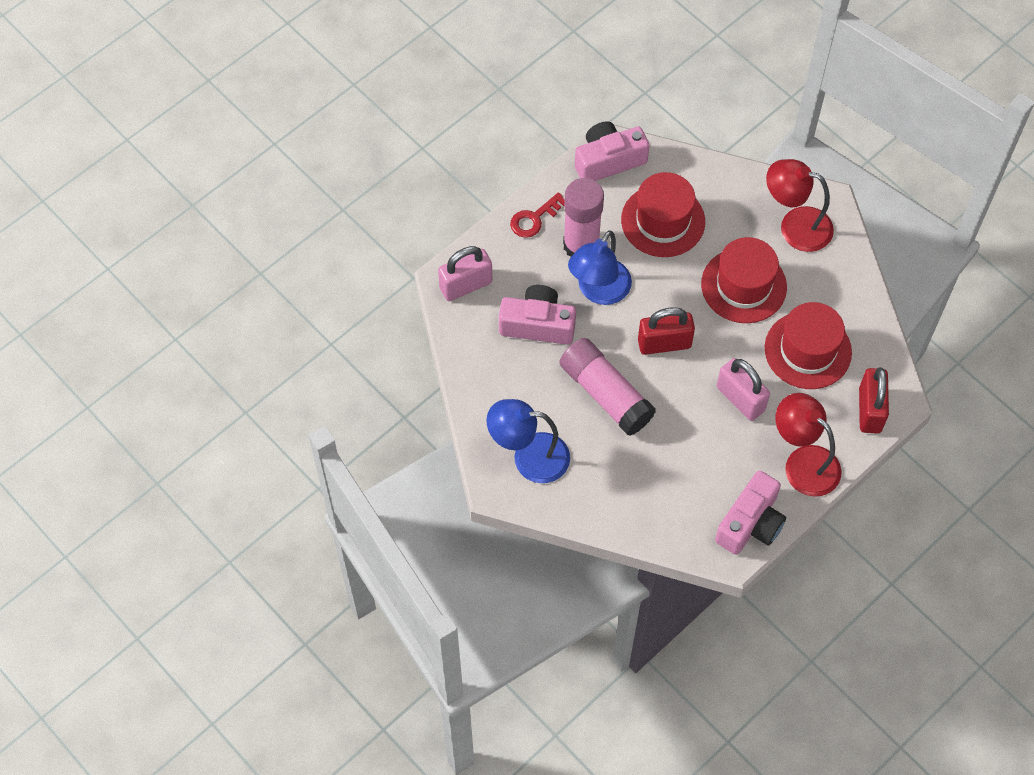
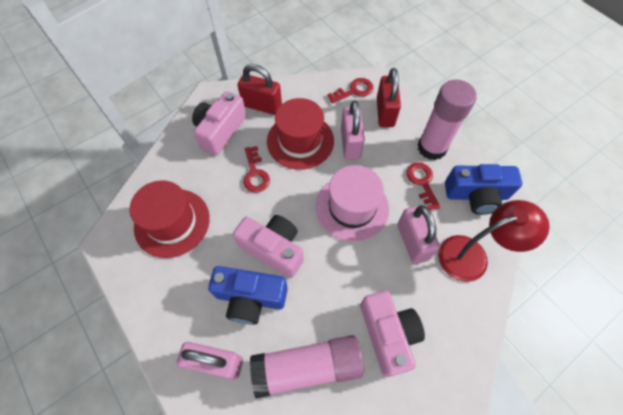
blue camera: none = 0 -> [208,266,288,325] [445,164,522,215] = 2
blue lamp: [487,399,570,483] [568,230,632,305] = 2 -> none = 0
pink hat: none = 0 -> [316,165,389,242] = 1
pink padlock: [438,246,492,301] [717,358,770,421] = 2 -> [177,342,243,380] [341,100,365,160] [397,205,440,264] = 3
red hat: [621,172,705,257] [701,237,787,323] [765,302,852,389] = 3 -> [130,180,210,258] [267,98,334,170] = 2
red key: [510,192,565,238] = 1 -> [243,146,270,192] [327,78,374,104] [406,162,441,210] = 3
red lamp: [766,159,834,252] [775,393,842,497] = 2 -> [438,200,550,282] = 1

